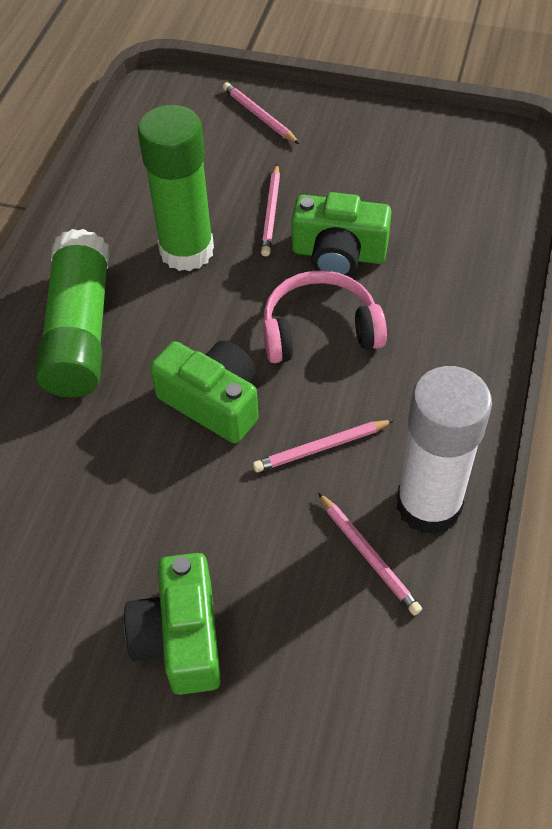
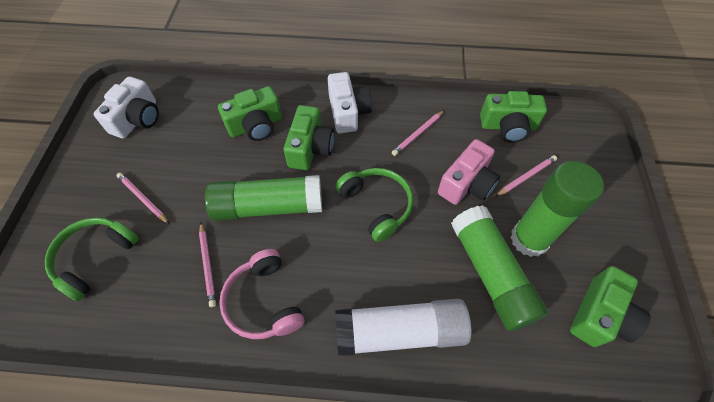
green camera: [124,553,221,695] [150,341,259,444] [292,192,391,277] = 3 -> [218,86,282,141] [284,105,334,170] [480,91,547,143] [570,266,651,347] = 4
green glue stick: [35,229,110,398] [138,105,214,271] = 2 -> [205,175,322,221] [451,205,548,331] [510,161,604,257] = 3
green headphones: none = 0 -> [45,217,139,301] [336,168,413,242] = 2
pink camera: none = 0 -> [438,139,500,205] = 1
white camera: none = 0 -> [93,77,159,139] [328,72,372,133] = 2

